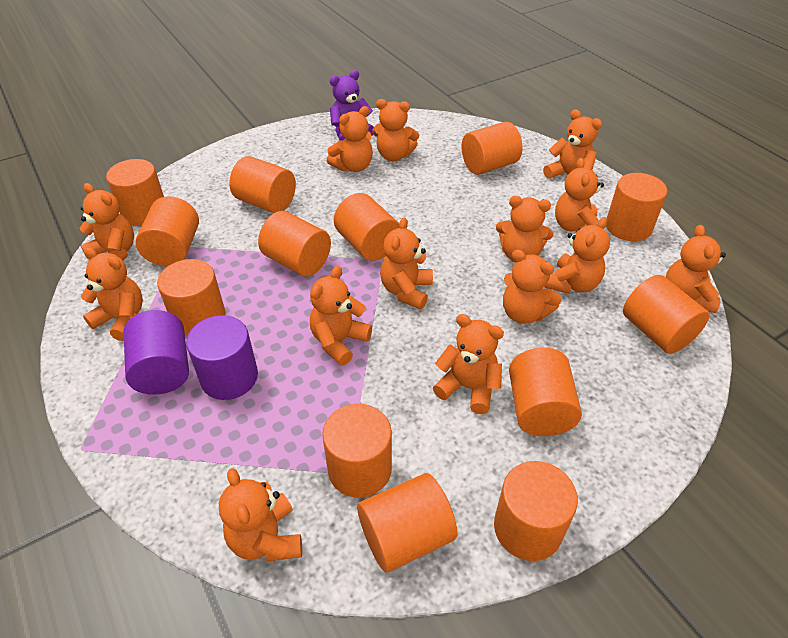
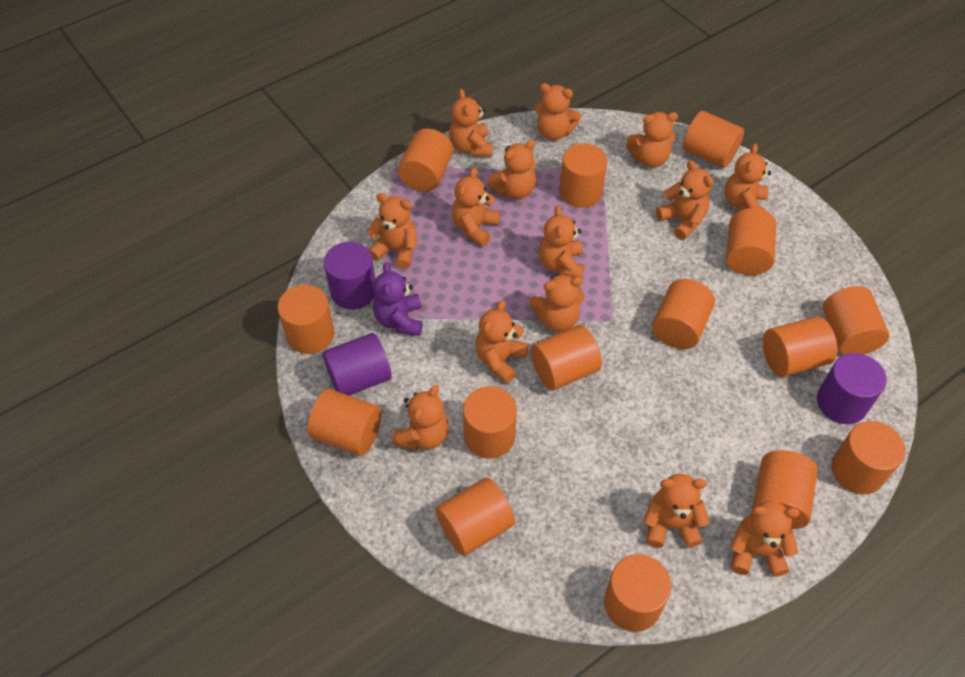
orange cylinder: [106,159,164,226] [136,196,199,267] [157,259,226,337] [229,156,296,213] [258,211,331,276] [322,404,392,498] [334,193,399,261] [357,473,457,573] [461,122,522,175] [494,461,578,561] [509,348,582,436] [606,173,667,241] [623,275,710,354] = 13 -> [278,285,335,354] [307,389,382,456] [398,128,453,192] [435,477,515,556] [463,386,517,459] [531,325,602,391] [559,143,607,208] [604,554,671,632] [652,279,715,349] [683,111,744,168] [726,208,776,275] [753,450,818,529] [763,316,838,377] [823,286,889,355] [831,421,905,494] = 15
purple cylinder: [124,310,189,395] [186,315,258,400] = 2 -> [322,333,392,396] [324,242,376,310] [817,353,887,424] = 3

